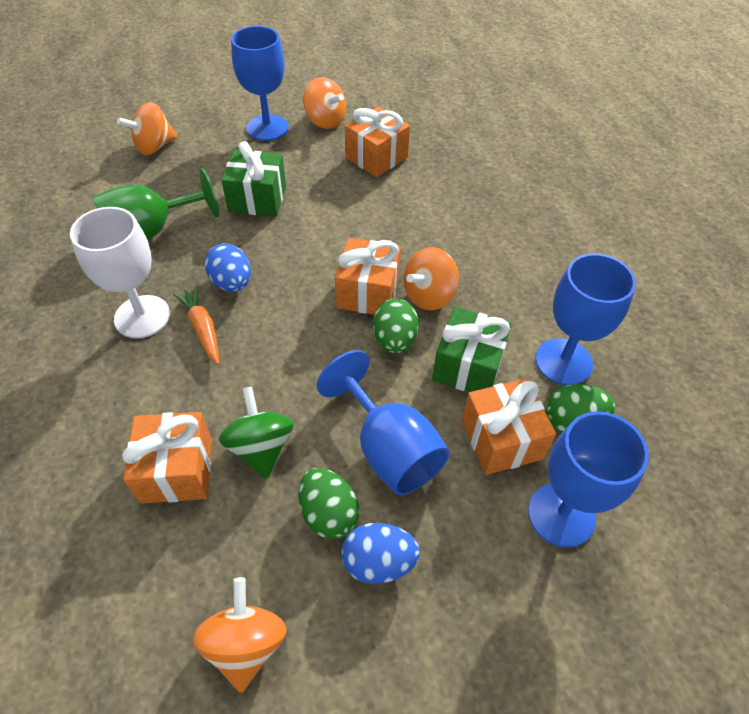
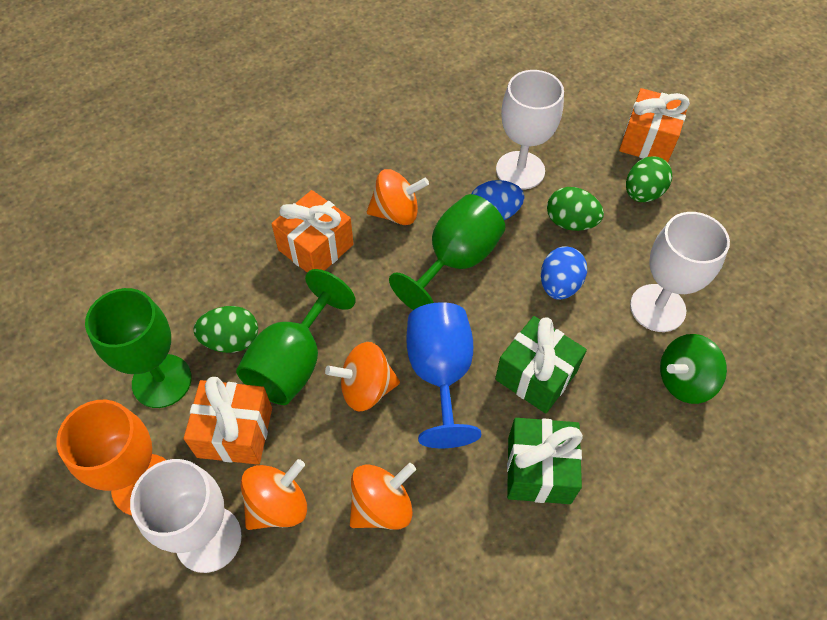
blue goblet: [231,26,289,141] [317,350,450,495] [528,411,649,548] [535,253,636,385] = 4 -> [406,302,481,448] = 1
green goblet: [93,168,220,240] = 1 -> [85,288,192,408] [236,269,356,405] [389,194,505,310] = 3
orange carrot: [173,285,219,365] = 1 -> none = 0
orange gift: [122,412,212,504] [335,238,401,315] [345,107,410,177] [462,378,556,475] = 4 -> [184,377,272,465] [271,190,353,273] [619,88,690,163] = 3
orange goblet: none = 0 -> [56,400,166,515] = 1
white goblet: [70,207,170,338] = 1 -> [130,459,242,573] [496,70,564,190] [630,212,730,332] = 3

